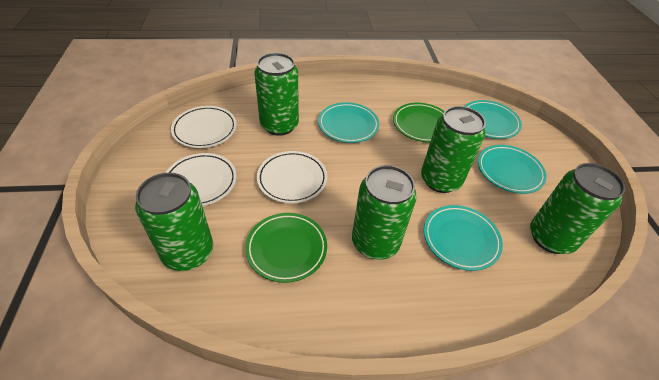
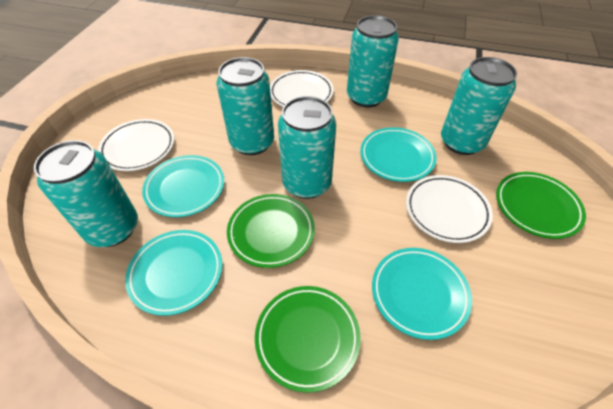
green can: [135,173,213,271] [254,53,299,136] [352,165,417,260] [421,106,486,193] [530,163,625,254] = 5 -> none = 0
green plate: [245,213,327,283] [393,103,445,142] = 2 -> [227,194,315,268] [255,286,361,393] [496,172,586,239] = 3
turquoise can: none = 0 -> [34,140,138,247] [216,57,274,155] [278,96,336,199] [347,15,399,107] [441,57,517,155] = 5

